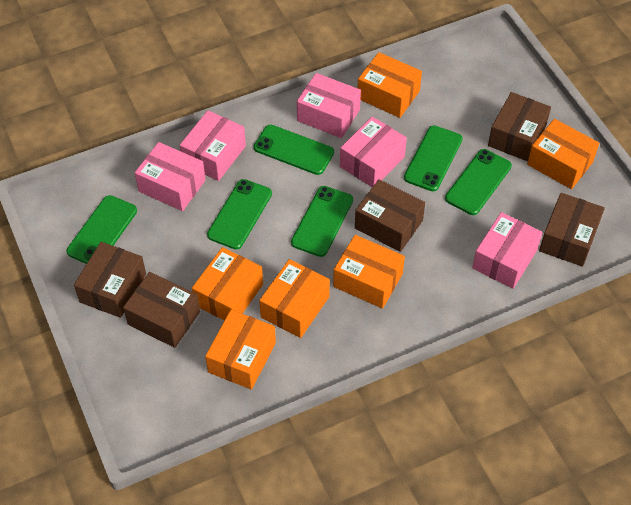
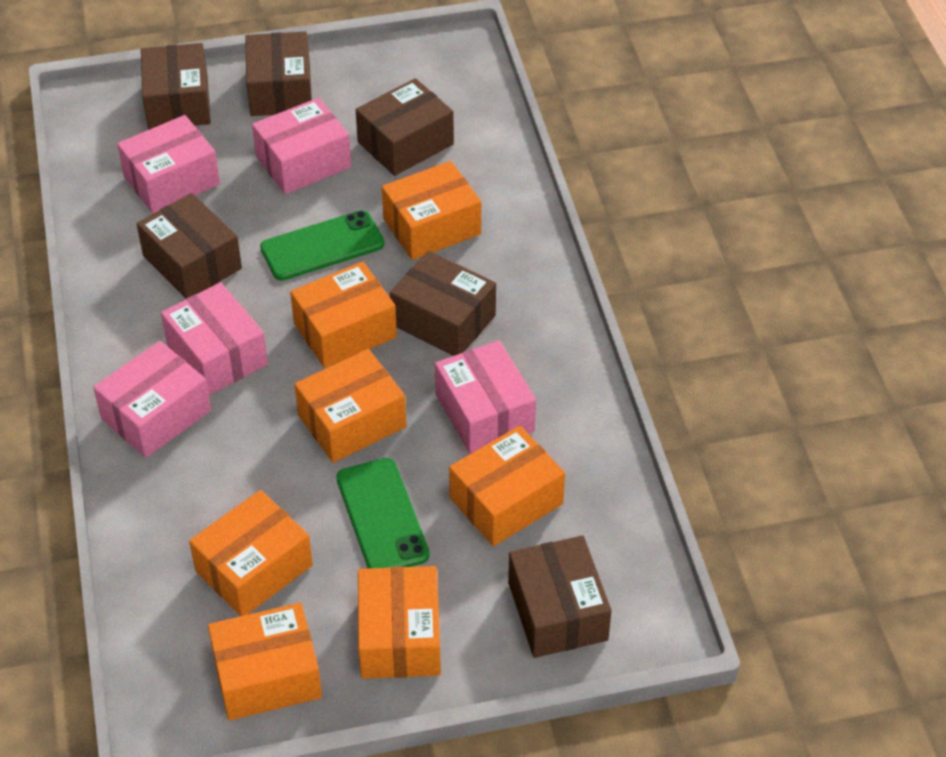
brown box: [74,242,146,318] [123,272,200,348] [355,179,425,252] [488,92,551,161] [539,193,605,266] = 5 -> [137,193,242,299] [141,43,211,130] [245,31,312,116] [356,78,454,176] [390,251,496,356] [508,536,612,658] = 6
green phone: [66,195,137,264] [207,179,272,249] [254,125,334,175] [291,186,353,257] [404,125,463,191] [445,149,512,215] = 6 -> [260,210,384,281] [336,458,429,568] = 2
orange box: [192,247,263,321] [205,310,276,389] [259,259,330,338] [333,235,405,309] [358,52,422,118] [527,119,599,189] = 6 -> [189,490,313,616] [208,603,322,720] [290,261,397,368] [294,349,406,463] [358,566,441,679] [382,161,481,260] [449,426,565,546] = 7

